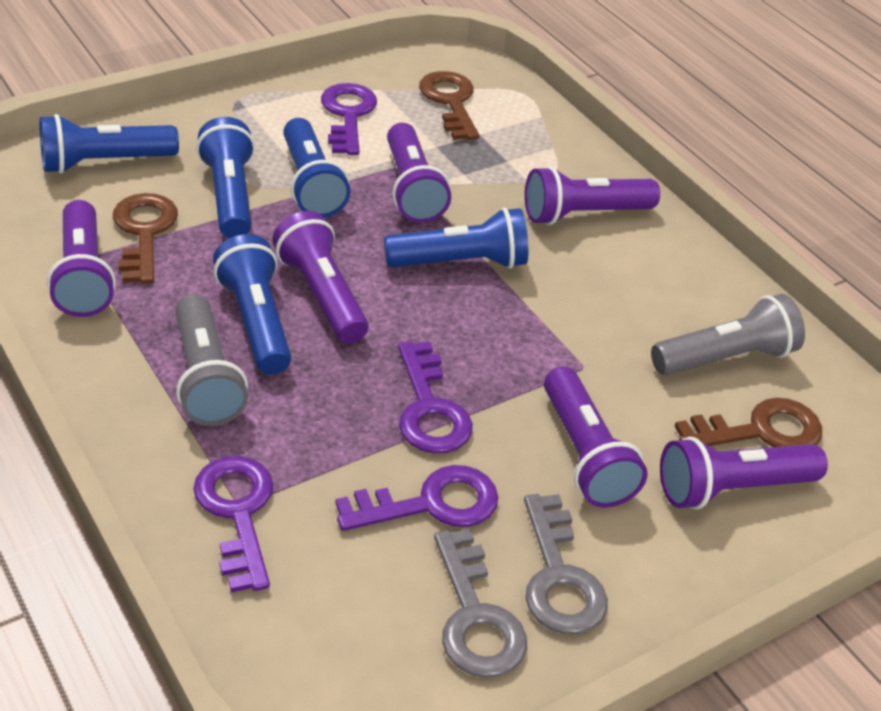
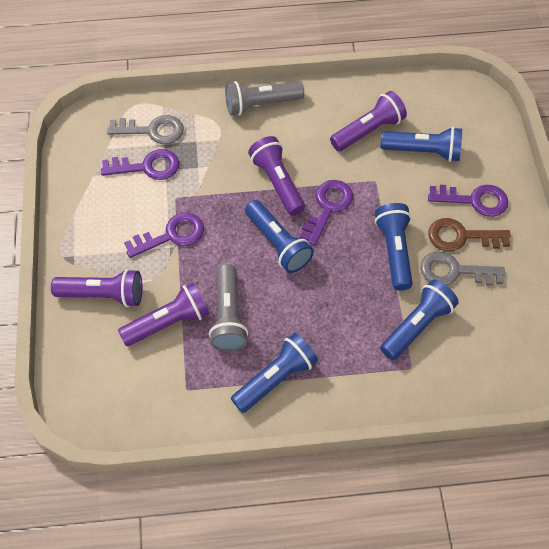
brown key: [113,193,178,284] [419,71,479,140] [675,398,822,447] = 3 -> [428,218,511,251] = 1
purple flashlight: [47,200,116,317] [272,211,368,343] [387,123,451,223] [525,166,660,225] [544,366,648,508] [660,437,828,510] = 6 -> [51,269,142,307] [118,282,209,346] [248,136,305,216] [330,91,407,151] = 4

